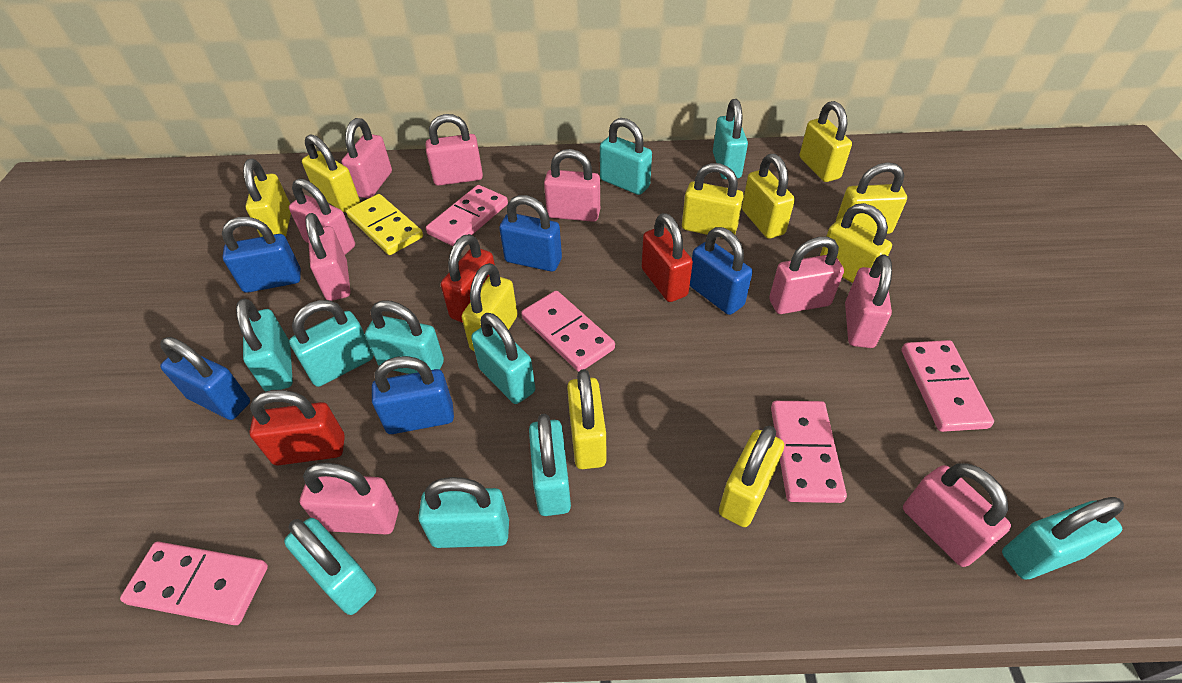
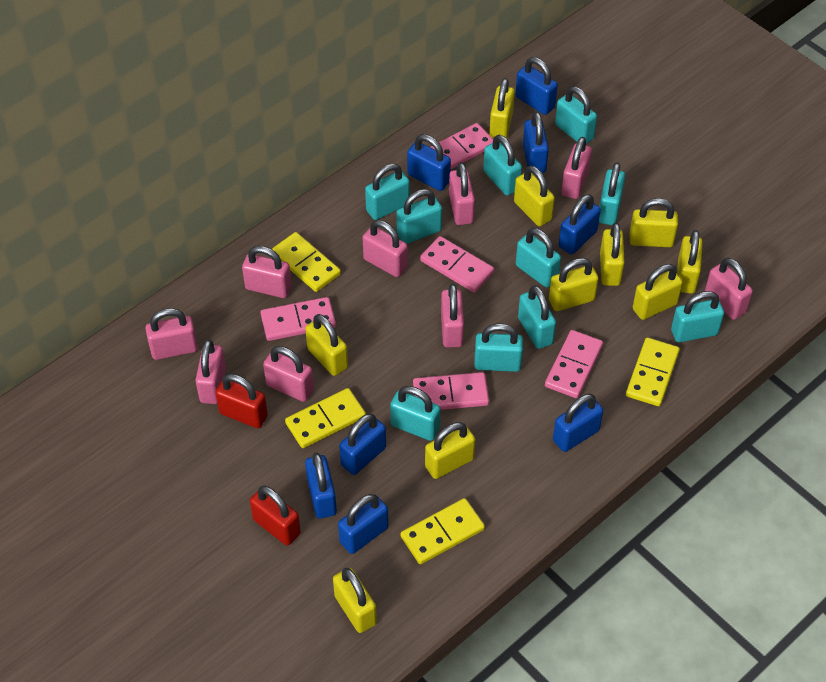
blue padlock: [160,337,250,420] [222,217,301,293] [372,356,454,434] [499,195,562,272] [690,227,753,315] = 5 -> [305,452,337,519] [338,494,389,554] [339,414,386,475] [407,134,451,191] [515,57,558,115] [523,112,549,174] [553,394,603,452] [559,194,601,255] = 8
red padlock: [249,390,345,466] [441,234,495,323] [642,213,693,302] = 3 -> [215,374,268,428] [250,486,301,546] = 2
yellow domino: [346,194,423,255] = 1 -> [272,232,341,292] [285,388,366,448] [401,498,485,564] [626,338,680,406] = 4

